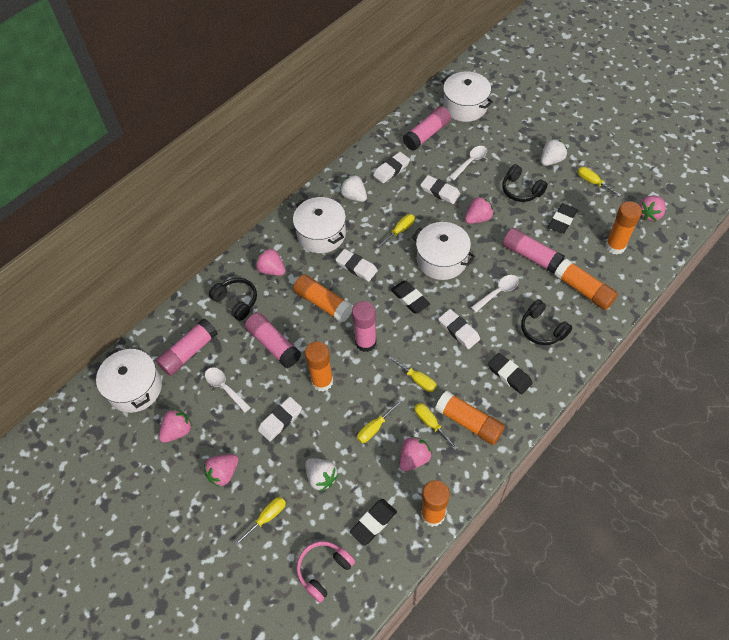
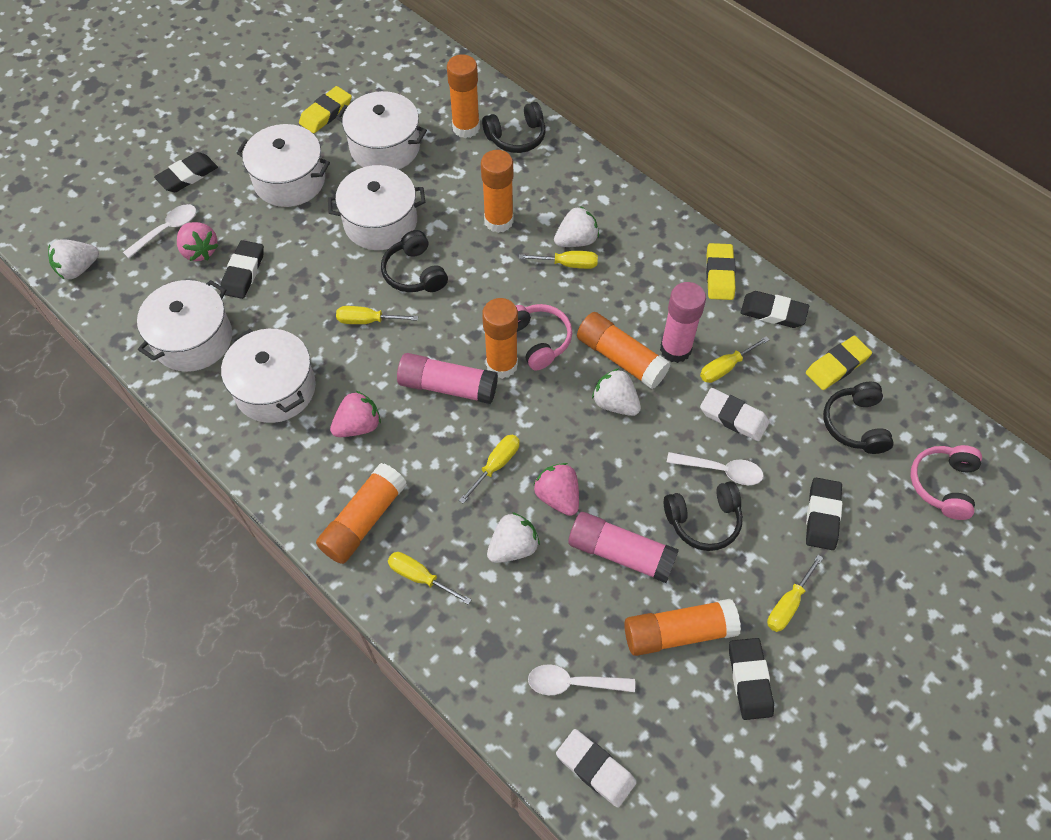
black eraser: [350,499,397,546] [391,281,430,314] [488,353,533,395] [548,203,578,234] = 4 -> [154,152,218,192] [221,240,264,299] [729,638,774,720] [741,291,809,328] [806,478,842,550] = 5
black headphones: [209,278,257,321] [502,164,548,202] [521,300,572,345] = 3 -> [381,230,448,292] [482,102,545,153] [664,481,743,551] [823,382,894,454] = 4
pink glue stick: [156,318,218,376] [245,313,301,368] [352,301,376,352] [403,106,451,151] [503,228,565,274] = 5 -> [397,353,498,404] [568,512,679,583] [660,282,706,363] = 3
pink headphones: [297,541,355,602] = 1 -> [515,304,572,370] [911,445,982,520] = 2
pink strawberry: [159,409,193,443] [204,454,238,488] [256,247,285,276] [399,436,432,471] [465,196,494,224] [639,196,666,221] = 6 -> [177,222,219,261] [330,391,381,437] [533,463,579,516] = 3
white eraser: [258,397,302,441] [335,249,378,281] [373,152,410,183] [420,175,461,204] [438,309,480,349] = 5 -> [556,729,637,808] [700,388,769,441] = 2
white pot: [96,348,162,413] [293,197,346,253] [412,222,475,280] [441,71,493,122] = 4 -> [137,280,232,372] [221,329,316,423] [237,124,330,207] [328,165,425,250] [336,91,427,170] = 5
white strawberry: [305,458,338,492] [340,174,367,202] [541,138,567,166] = 3 -> [48,239,99,280] [487,512,540,563] [554,206,599,247] [592,368,641,416] = 4
yellow eraser: none = 0 -> [299,86,352,133] [706,243,736,300] [806,336,872,390] = 3

